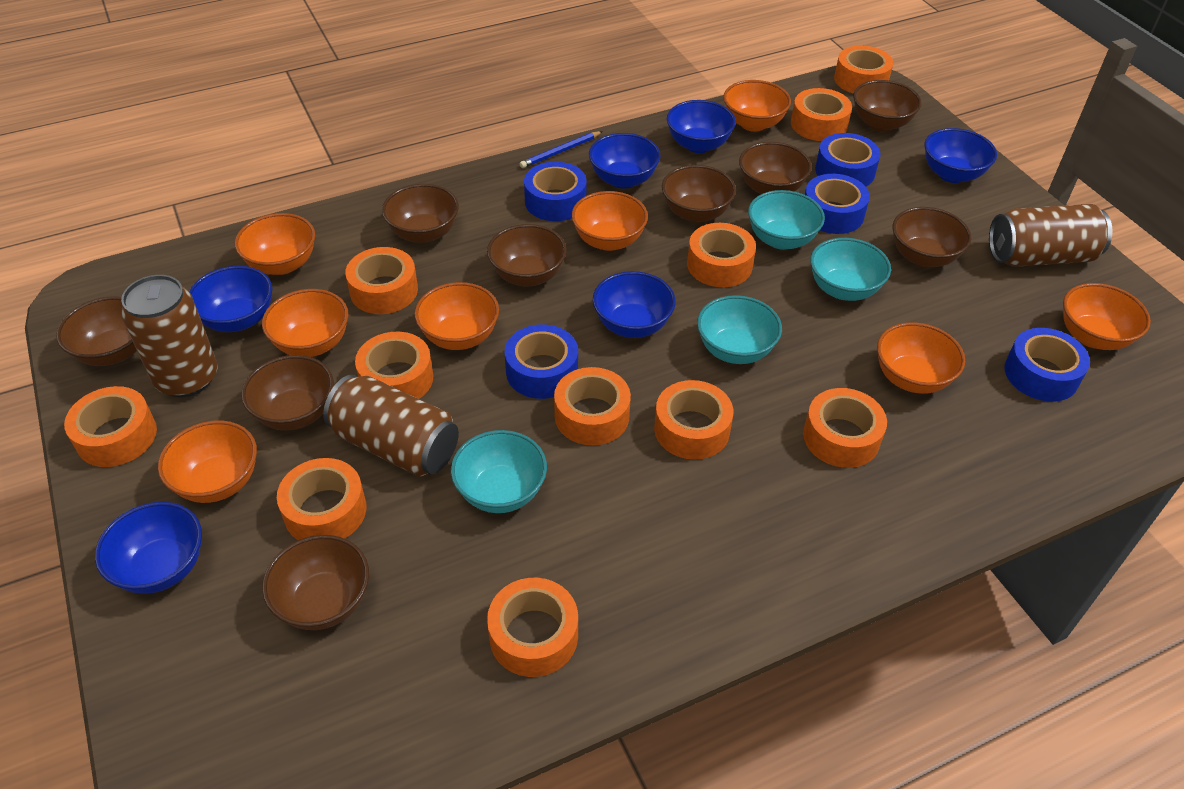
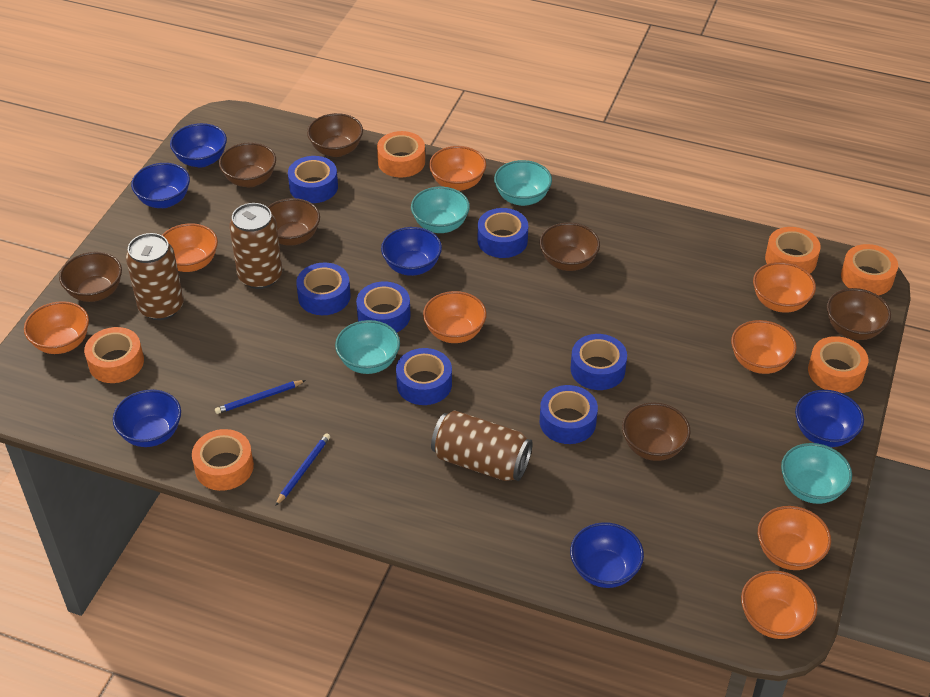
blue pencil: [520,131,603,168] = 1 -> [215,380,306,414] [275,433,330,506] = 2
blue tape: [505,325,578,399] [524,162,586,221] [805,174,870,234] [815,133,881,186] [1005,328,1090,402] = 5 -> [288,156,338,203] [296,263,350,315] [356,281,411,332] [396,348,452,405] [478,208,528,258] [540,385,598,444] [571,334,627,390] = 7
brown bowl: [56,297,137,366] [241,355,334,430] [262,535,369,630] [382,184,459,243] [487,224,567,286] [662,165,736,223] [739,142,812,194] [853,80,922,132] [893,207,971,267] = 9 -> [59,252,122,302] [219,142,276,187] [268,198,320,246] [307,113,363,157] [540,223,600,271] [622,402,691,461] [827,288,891,340] = 7
orange tape: [64,386,157,467] [277,458,366,540] [345,247,418,314] [355,332,433,399] [487,578,578,677] [554,367,631,445] [654,380,733,460] [687,223,756,287] [791,88,852,141] [803,388,887,468] [834,46,894,94] = 11 -> [84,327,144,383] [192,429,254,491] [377,131,425,178] [765,227,821,273] [808,336,868,393] [841,244,898,296] = 6

